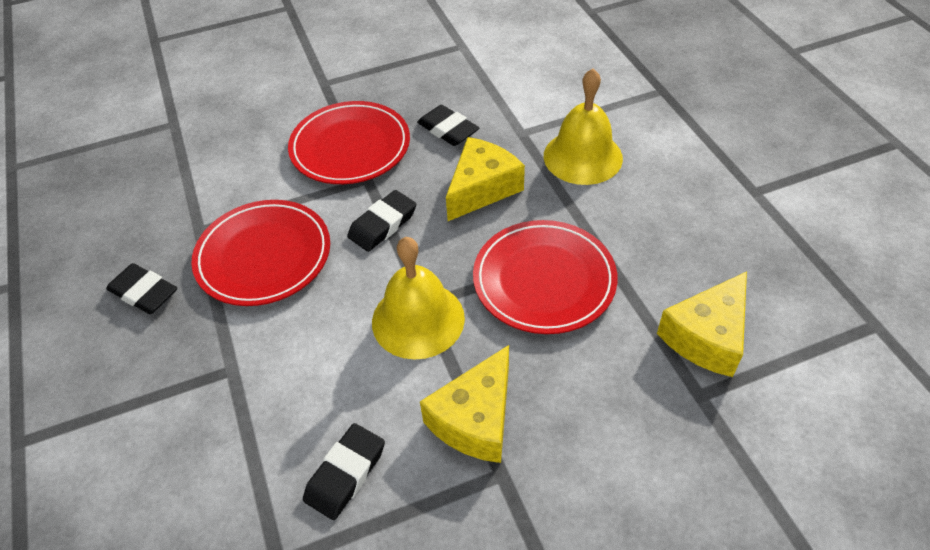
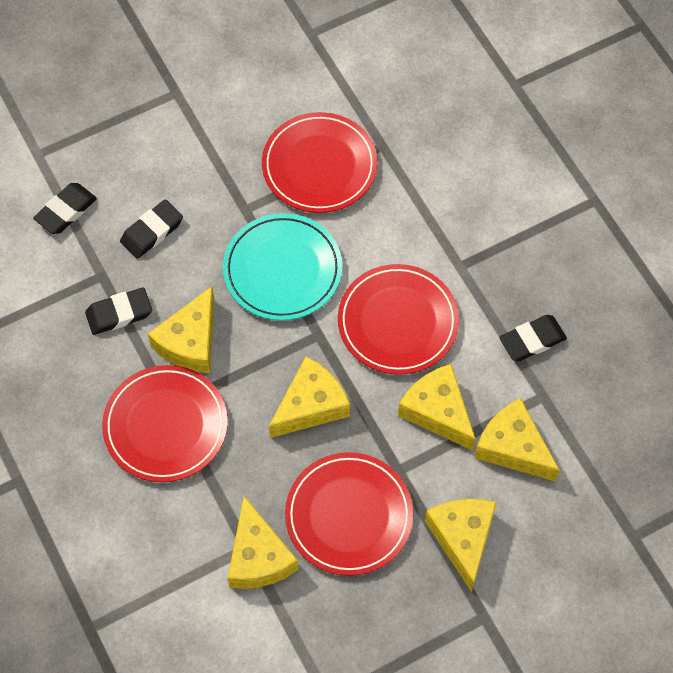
red plate: [191,200,330,306] [288,101,410,184] [473,220,618,334] = 3 -> [102,365,228,482] [262,112,378,213] [285,452,414,576] [338,264,459,375] = 4
turquoise plate: none = 0 -> [223,213,342,321] = 1
yellow bell: [372,237,465,360] [544,68,623,185] = 2 -> none = 0
yellow cheese: [420,345,509,463] [446,137,525,221] [657,272,747,377] = 3 -> [148,286,214,373] [228,496,298,589] [269,357,350,438] [398,364,475,451] [425,499,497,592] [474,398,560,481] = 6

